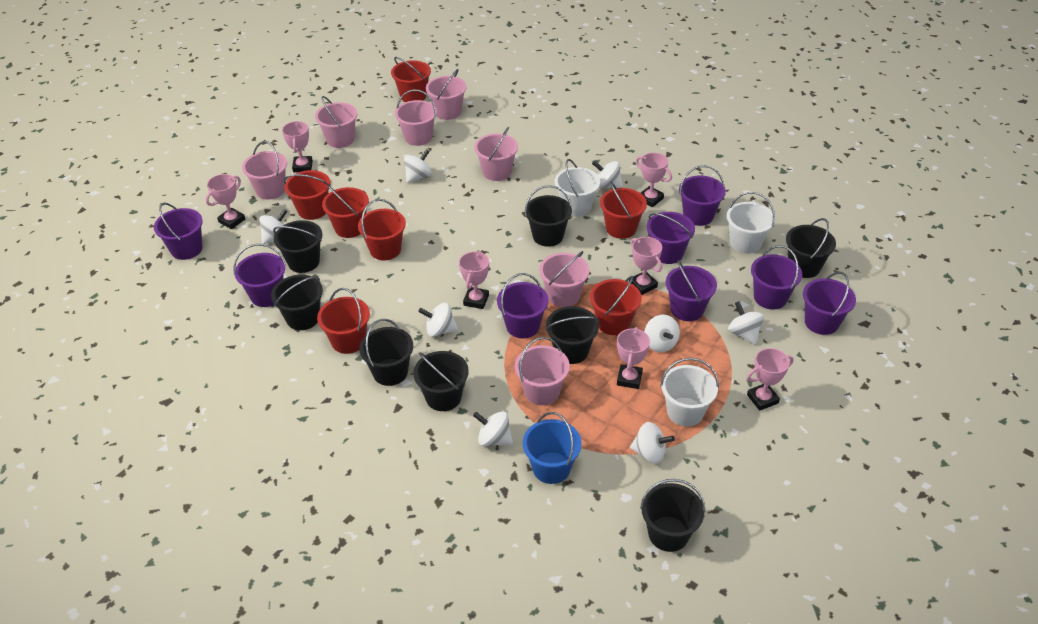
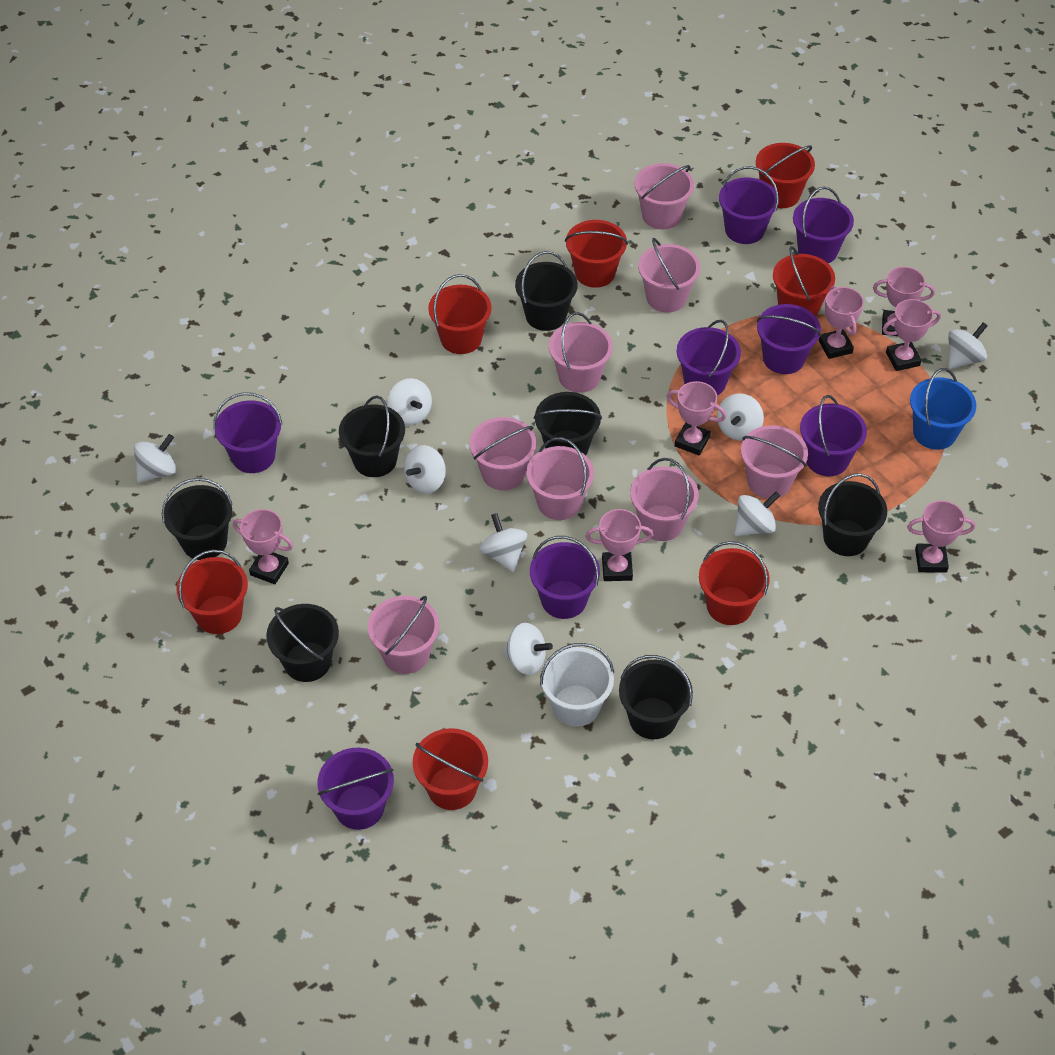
black bucket: [271,275,323,330] [273,220,323,273] [359,319,413,386] [413,351,469,411] [525,185,572,247] [545,306,599,364] [640,479,705,552] [786,218,836,278] = 8 -> [162,478,232,560] [266,604,339,682] [339,396,405,477] [515,251,578,331] [534,392,602,455] [619,655,693,739] [818,473,887,556] = 7
pink bucket: [242,141,287,200] [315,96,357,148] [395,90,437,146] [426,69,467,120] [474,127,518,181] [515,337,570,405] [539,251,589,307] = 7 -> [368,596,439,674] [470,417,536,490] [526,437,594,520] [549,312,613,393] [630,458,699,541] [635,163,694,230] [638,238,700,313] [741,425,808,499] = 8
white bucket: [555,159,600,217] [660,358,719,426] [727,192,775,254] = 3 -> [540,643,614,727] = 1

